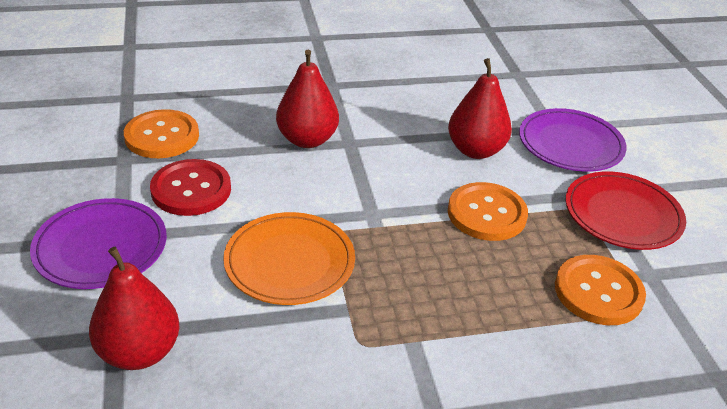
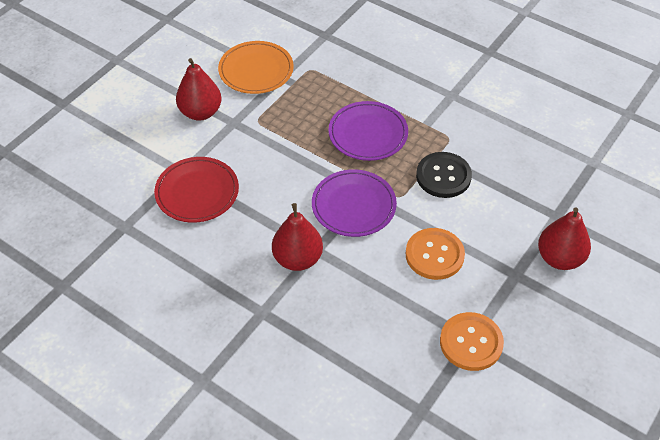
black button: none = 0 -> [416,152,472,198] = 1
orange button: [124,109,199,158] [448,182,528,241] [555,255,646,325] = 3 -> [406,228,465,280] [440,312,504,371] = 2
red button: [150,159,231,216] = 1 -> none = 0

